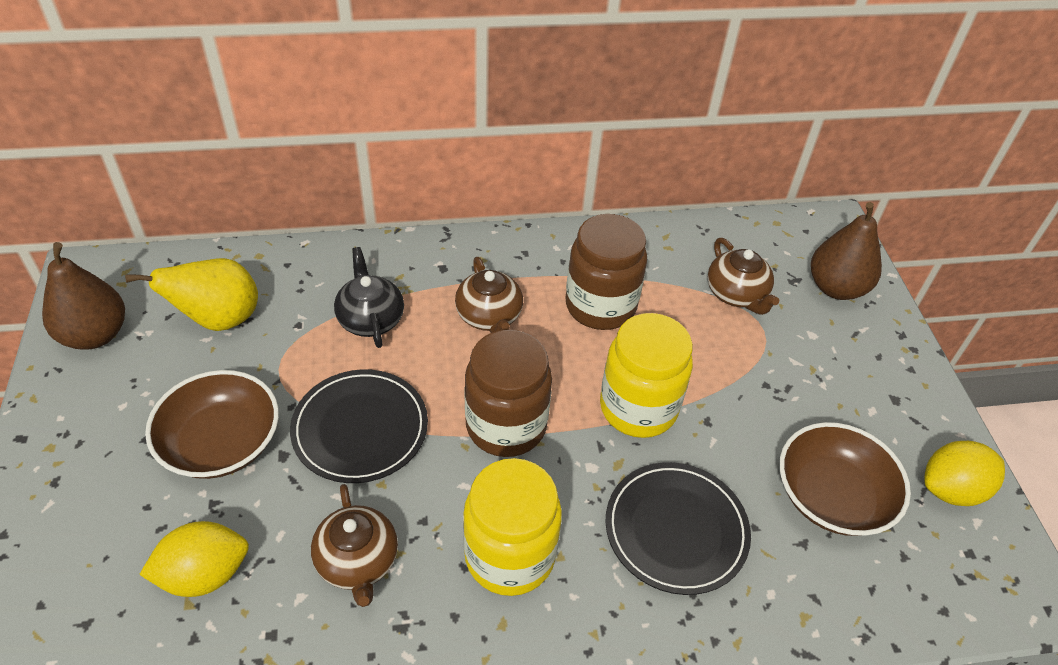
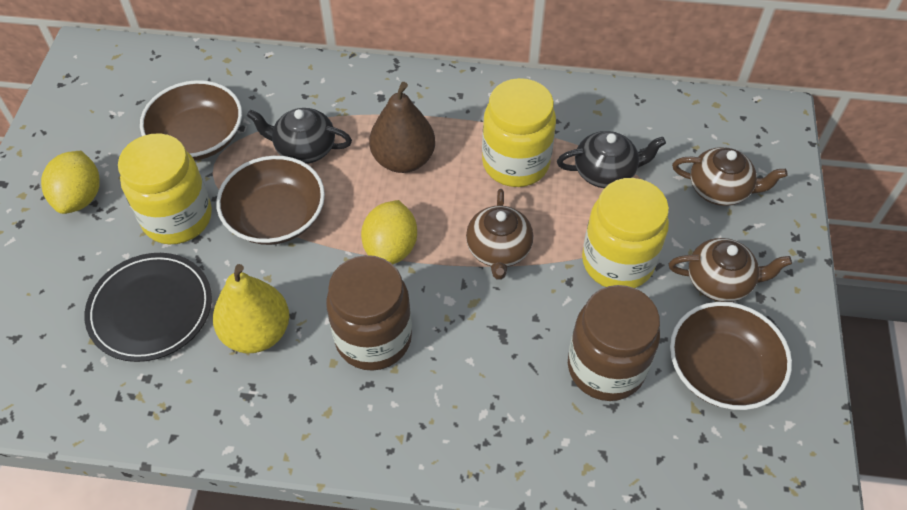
black plate: [290,369,428,483] [605,462,751,595] = 2 -> [85,253,212,362] = 1
black teapot: [334,247,404,348] = 1 -> [247,108,352,164] [557,131,666,188] = 2
brown bowl: [145,370,279,479] [779,422,911,536] = 2 -> [140,80,242,161] [216,156,325,245] [670,302,792,410] = 3
brown pear: [42,242,125,350] [811,202,882,300] = 2 -> [369,82,435,173] = 1
yellow jar: [463,458,562,596] [600,313,693,438] = 2 -> [118,133,212,245] [482,78,556,187] [582,178,669,288] = 3

